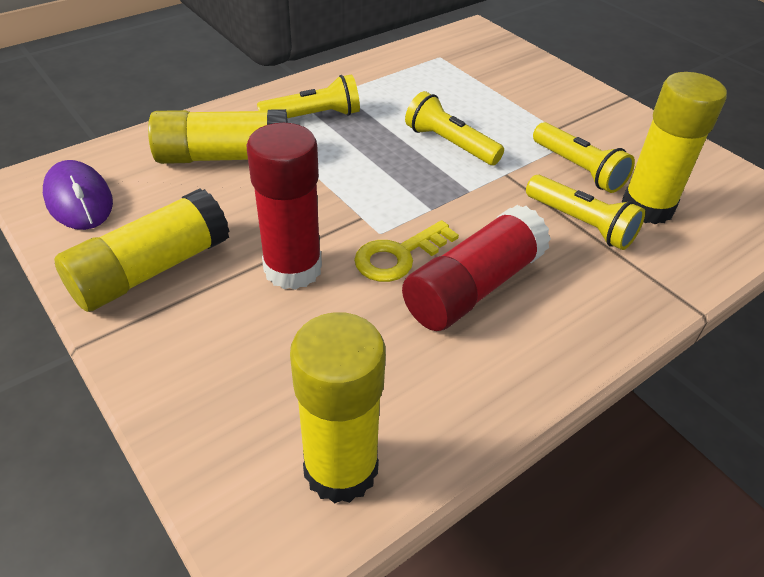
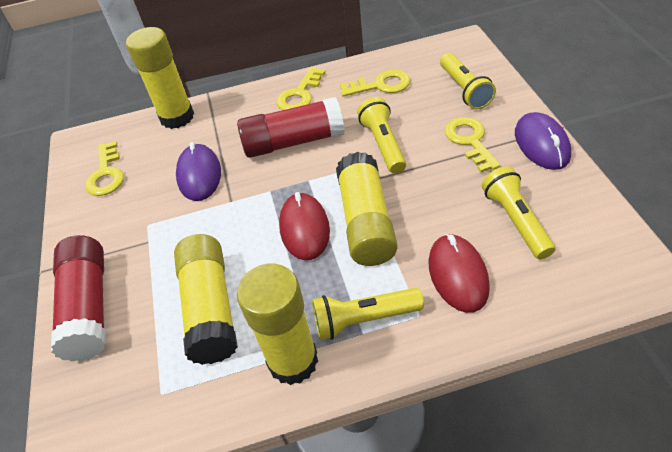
purple mouse: [43,160,113,230] = 1 -> [176,142,221,201] [515,112,571,170] = 2
red mouse: none = 0 -> [279,192,330,260] [428,234,490,313] = 2
yellow key: [354,220,459,282] = 1 -> [85,141,124,196] [276,67,325,110] [340,70,411,97] [444,117,500,173] = 4

